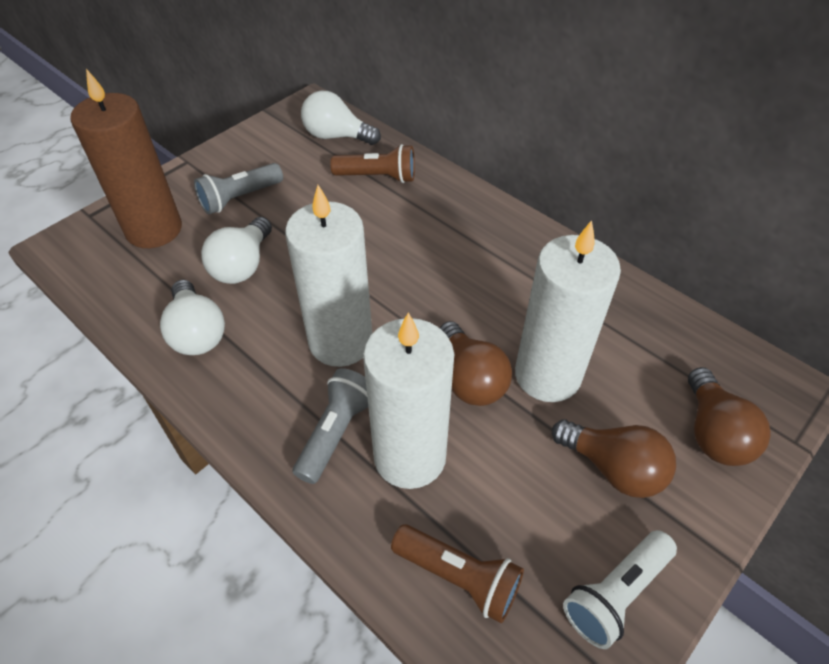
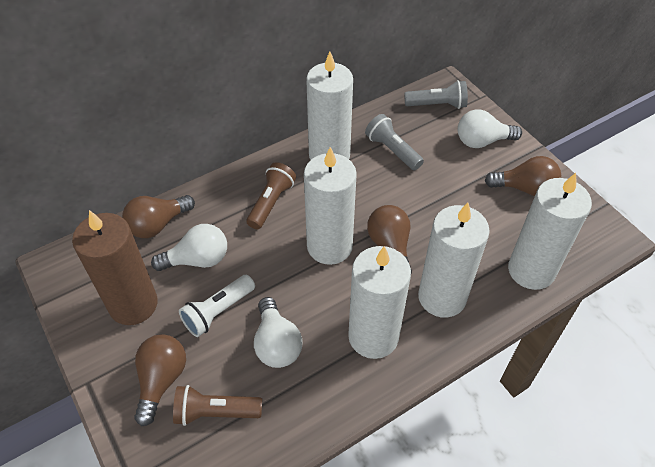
brown light bulb: [440,321,512,406] [552,419,676,498] [688,367,771,466] = 3 -> [122,195,195,238] [134,334,186,426] [367,205,412,274] [485,156,561,196] = 4
white candle: [285,185,372,367] [363,313,454,489] [515,220,621,402] = 3 -> [304,147,357,265] [306,52,353,160] [348,246,411,359] [418,202,490,318] [508,173,592,290] = 5

